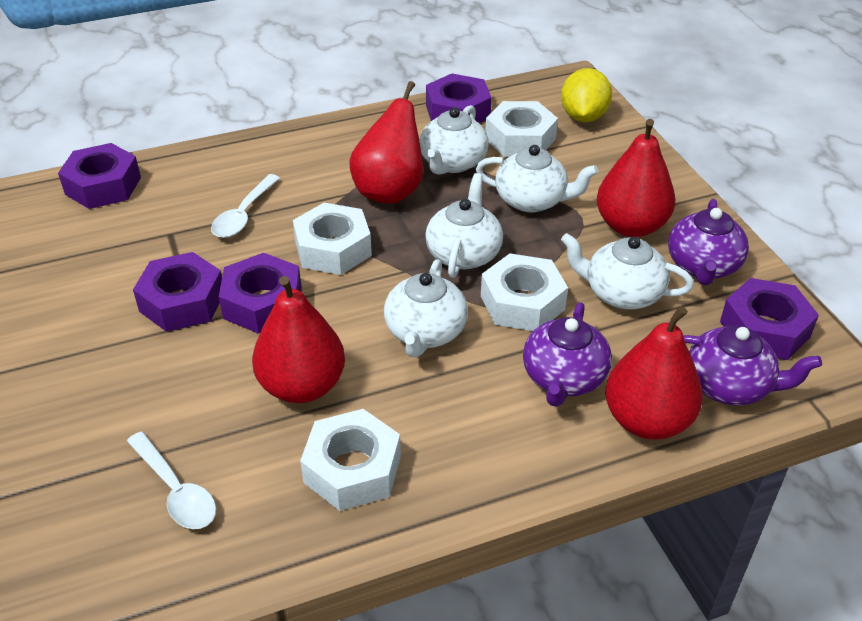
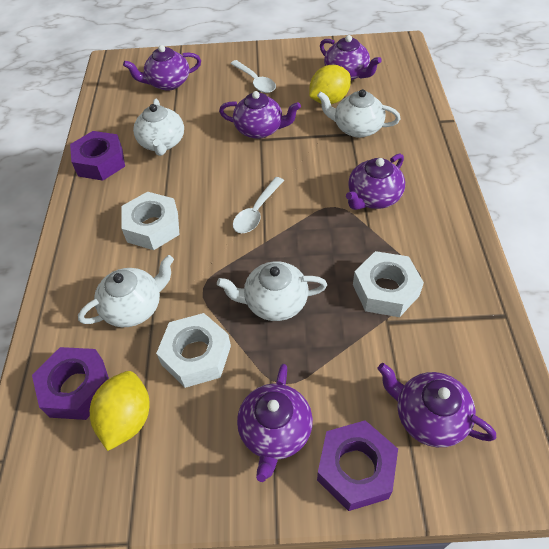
purple nut: [58,143,141,209] [133,252,222,332] [219,253,302,334] [426,74,492,124] [720,278,819,360] = 5 -> [32,347,109,420] [70,131,125,181] [317,420,398,511] = 3
purple teapot: [523,302,612,407] [668,199,749,286] [683,326,822,405] = 3 -> [123,45,201,91] [219,91,301,139] [237,364,313,482] [320,35,382,80] [346,153,405,210] [378,363,496,447] = 6
red pear: [252,276,345,403] [349,81,423,204] [597,119,676,237] [605,306,703,440] = 4 -> none = 0
white nut: [293,203,372,275] [300,409,401,511] [481,253,568,331] [486,101,558,157] = 4 -> [121,192,180,250] [156,313,231,388] [353,251,424,317] = 3
white teapot: [384,259,468,358] [420,105,489,175] [425,173,503,278] [476,145,598,213] [561,233,694,309] = 5 -> [78,255,174,327] [133,99,184,156] [217,261,327,321] [317,89,401,138] = 4
yellow lemon: [561,68,612,122] = 1 -> [90,371,150,451] [309,65,351,104] = 2

